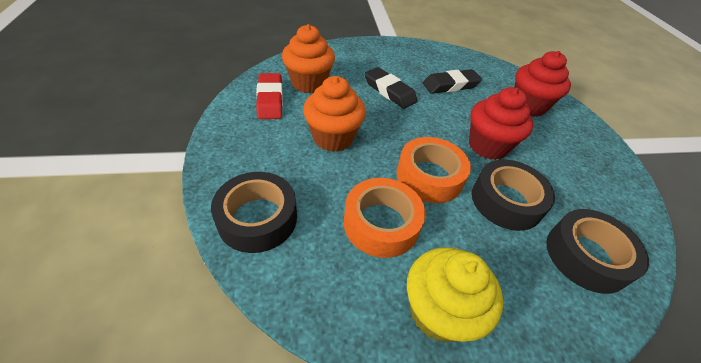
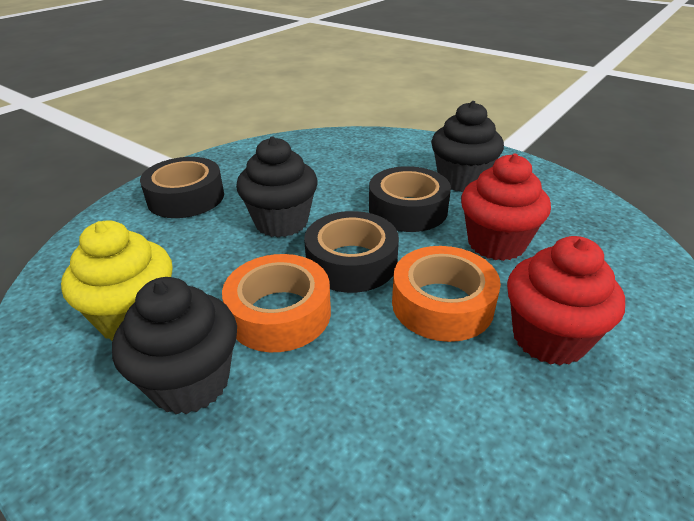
black cupcake: none = 0 -> [112,277,237,414] [236,137,317,237] [431,101,504,192] = 3
black eraser: [364,67,417,109] [423,69,482,94] = 2 -> none = 0
orange cupcake: [282,24,335,93] [303,76,366,152] = 2 -> none = 0
red eraser: [256,73,283,119] = 1 -> none = 0

